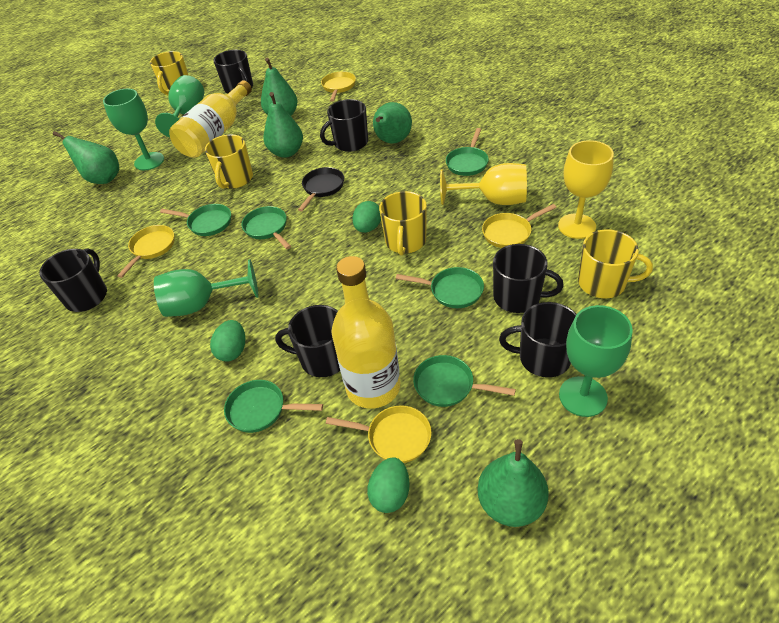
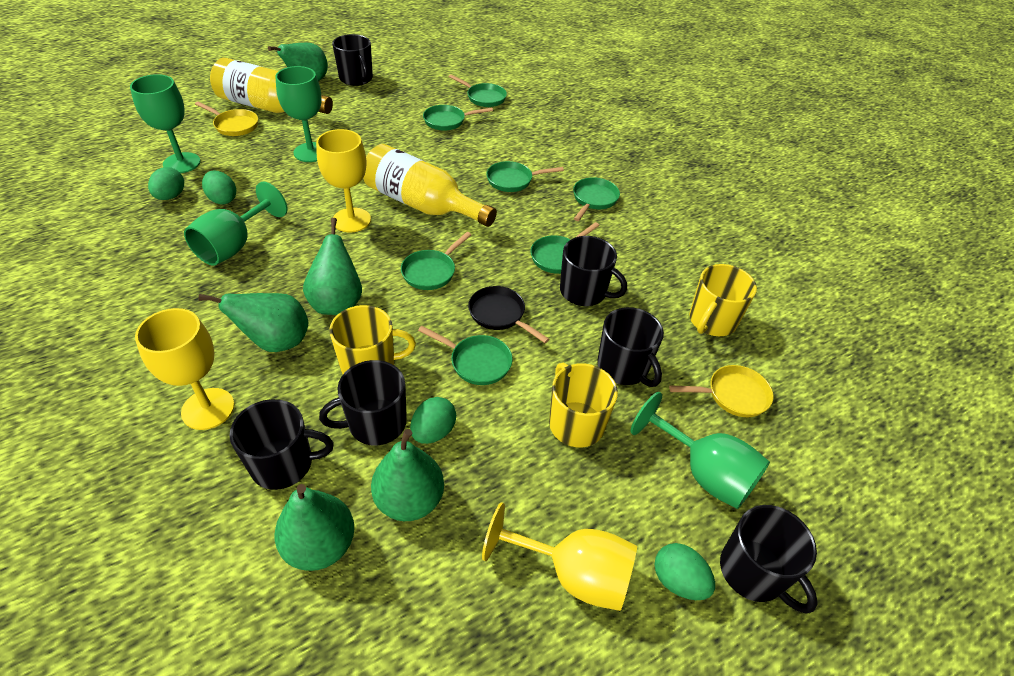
green egg: [210,320,245,362] [353,201,381,233] [367,457,410,513] = 3 -> [148,167,184,200] [202,171,236,204] [410,397,456,444] [654,543,715,600] = 4
green pan: [160,204,231,236] [224,380,323,433] [242,206,291,249] [396,267,484,308] [413,355,516,407] [446,128,489,176] = 6 -> [401,232,471,290] [418,326,513,385] [423,105,493,131] [449,74,507,107] [486,161,564,192] [531,222,599,274] [573,177,620,221] = 7
yellow goblet: [440,163,527,205] [558,140,614,239] = 2 -> [135,308,235,430] [316,129,371,232] [482,502,637,611] = 3
yellow mug: [150,51,189,95] [205,134,253,189] [379,191,427,256] [578,229,653,298] = 4 -> [329,305,416,374] [549,363,618,448] [689,264,757,336] = 3
yellow pan: [117,225,175,278] [321,72,356,102] [326,405,432,463] [482,204,556,248] = 4 -> [195,101,258,136] [669,365,774,417] = 2

